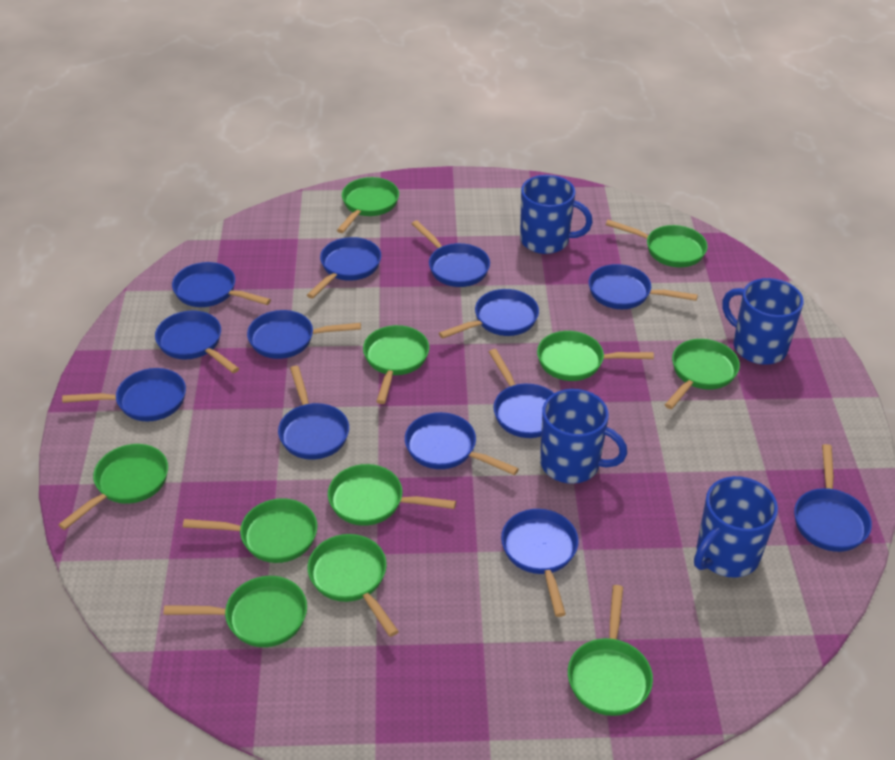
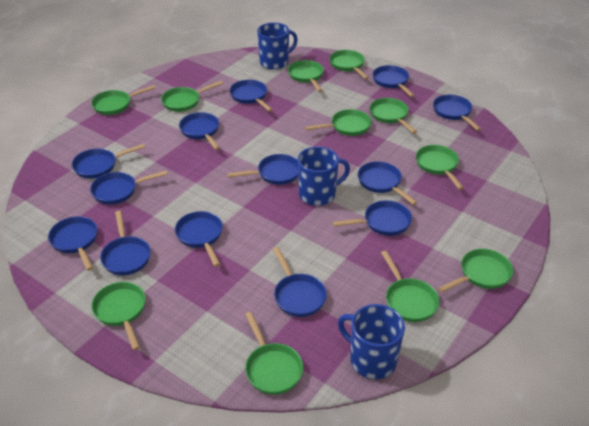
blue mug: [520,175,593,254] [540,389,627,484] [694,476,778,578] [722,278,804,365] = 4 -> [257,22,298,70] [298,146,350,206] [338,304,405,379] = 3

